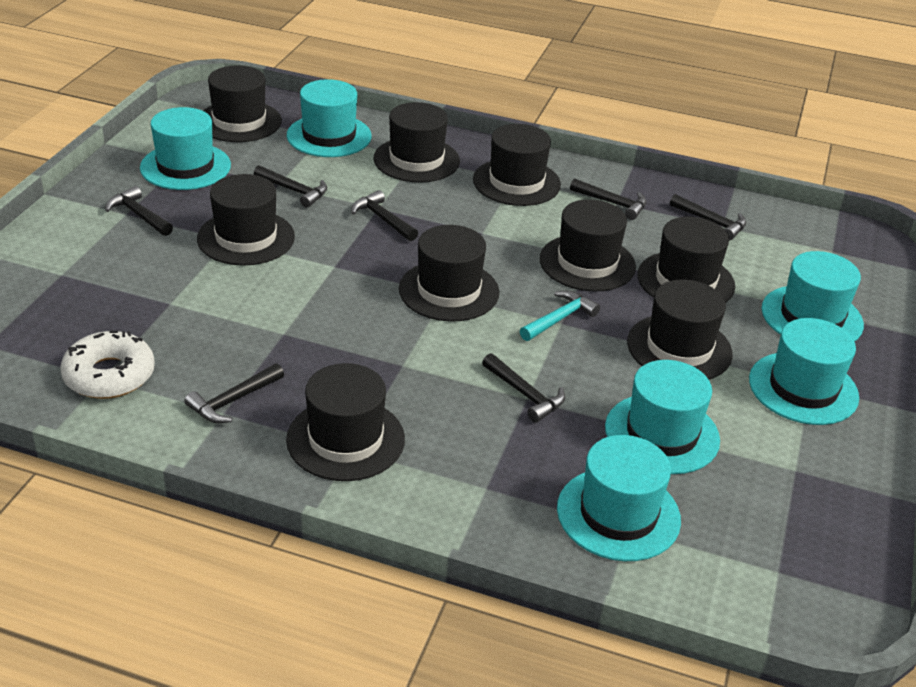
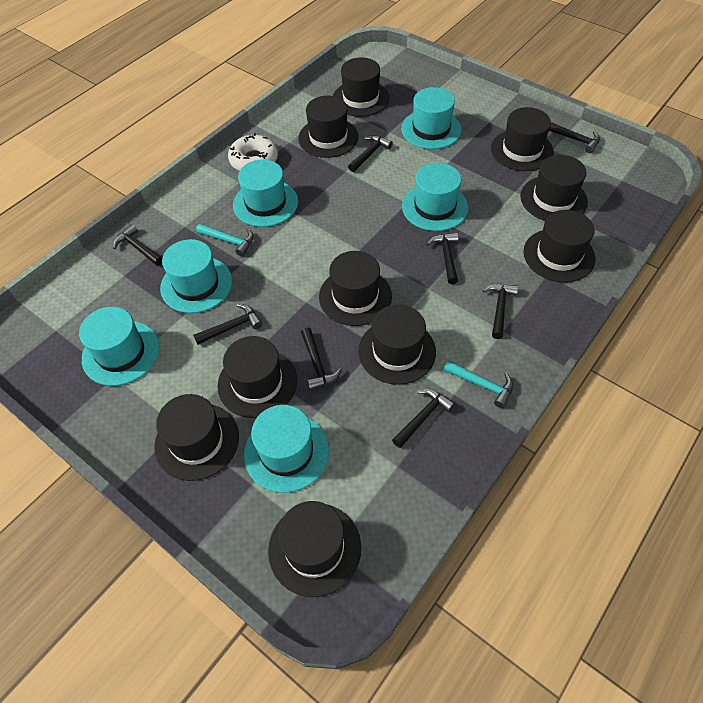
black hammer: [105,186,173,236] [184,363,284,423] [254,165,327,208] [351,190,418,241] [482,353,565,423] [570,178,646,220] [670,194,746,240] = 7 -> [113,224,162,266] [193,304,262,345] [301,327,342,390] [348,135,393,172] [392,389,455,448] [427,232,459,284] [482,284,518,339] [549,122,600,153] = 8
black hat: [197,174,295,266] [203,66,282,142] [286,363,405,481] [374,102,460,182] [399,225,499,322] [473,124,561,206] [540,199,636,292] [627,280,733,379] [637,217,735,303] = 9 -> [154,394,239,481] [217,336,297,418] [268,501,361,597] [298,96,359,158] [319,251,392,326] [333,57,390,117] [358,304,436,385] [491,107,554,171] [520,155,588,221] [523,210,595,282] = 10
turquoise hammer: [520,291,600,341] = 1 -> [196,224,254,256] [444,360,513,408] = 2

